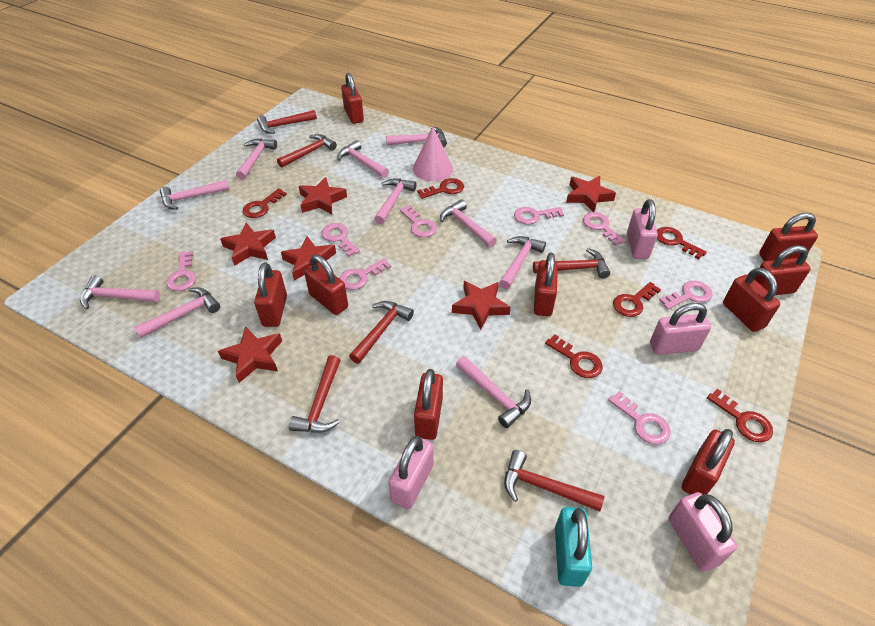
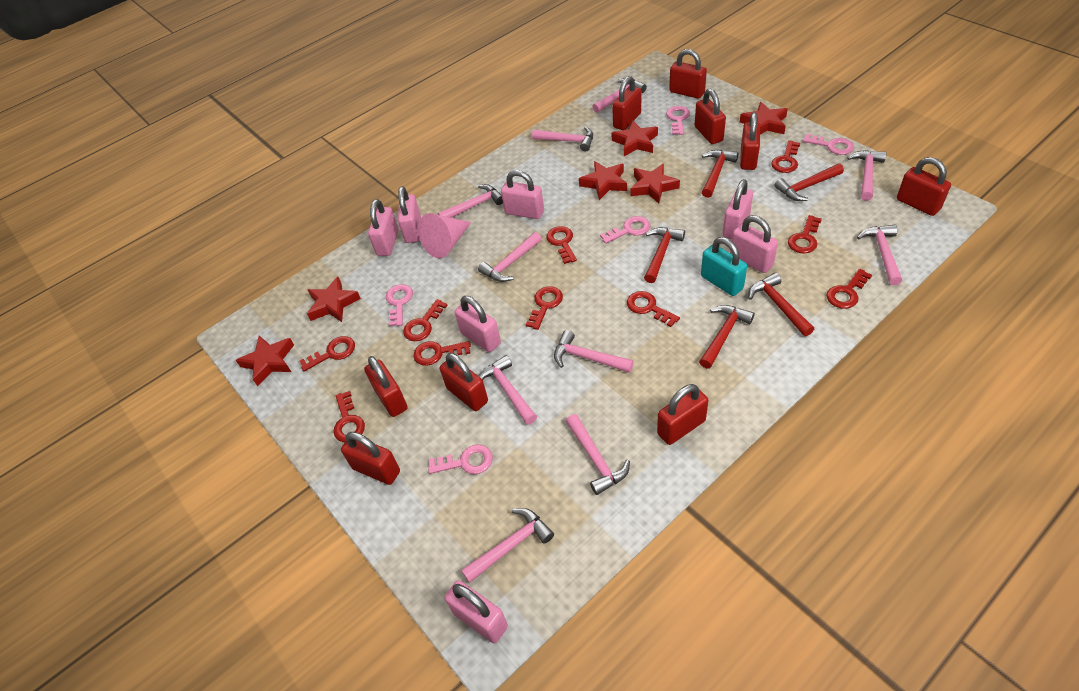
pink key: [166,251,196,291] [321,223,360,257] [339,258,391,290] [400,205,437,238] [514,207,564,225] [583,212,626,246] [608,391,670,445] [659,280,713,309] = 8 -> [386,284,413,327] [428,444,493,474] [600,216,651,244] [666,106,690,135] [803,134,854,155] = 5
pink padlock: [388,436,434,509] [627,199,658,259] [650,303,711,355] [669,492,738,572] = 4 -> [368,199,399,256] [398,186,421,243] [445,580,508,643] [454,296,501,352] [501,170,544,219] [723,179,753,239] [730,215,778,273] = 7
red hammer: [257,110,317,134] [277,134,337,168] [289,355,341,433] [349,301,414,364] [504,450,604,512] [533,248,610,279] = 6 -> [644,227,685,283] [699,305,755,369] [702,150,739,198] [749,273,814,336] [774,163,844,201] = 5
red key: [243,188,287,218] [417,178,464,199] [545,334,603,378] [613,282,661,317] [657,227,707,259] [707,389,773,442] = 6 -> [299,336,355,372] [333,391,365,442] [403,299,448,341] [413,341,471,366] [526,286,563,330] [546,226,577,264] [627,291,680,327] [771,140,800,173] [788,215,822,254] [826,269,872,309] = 10

